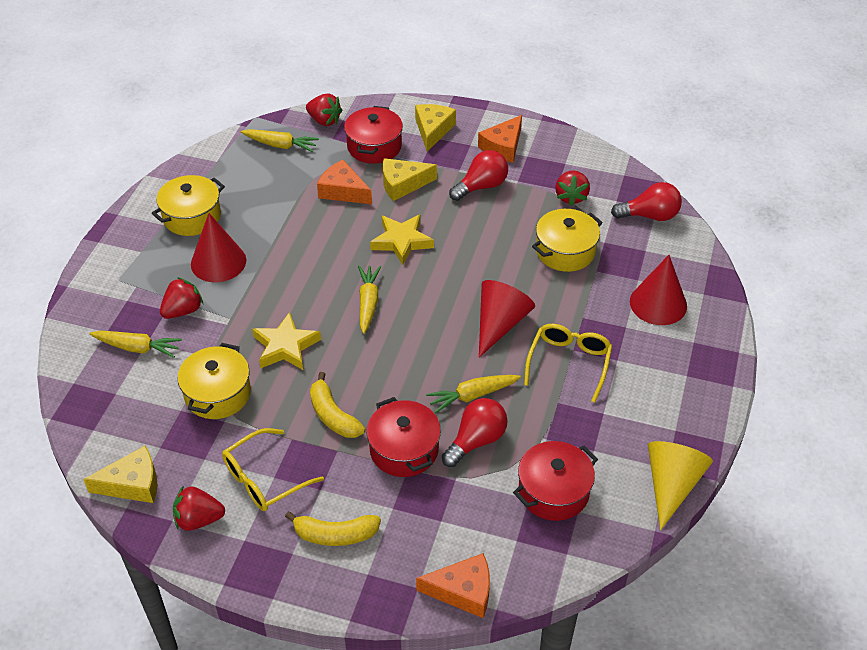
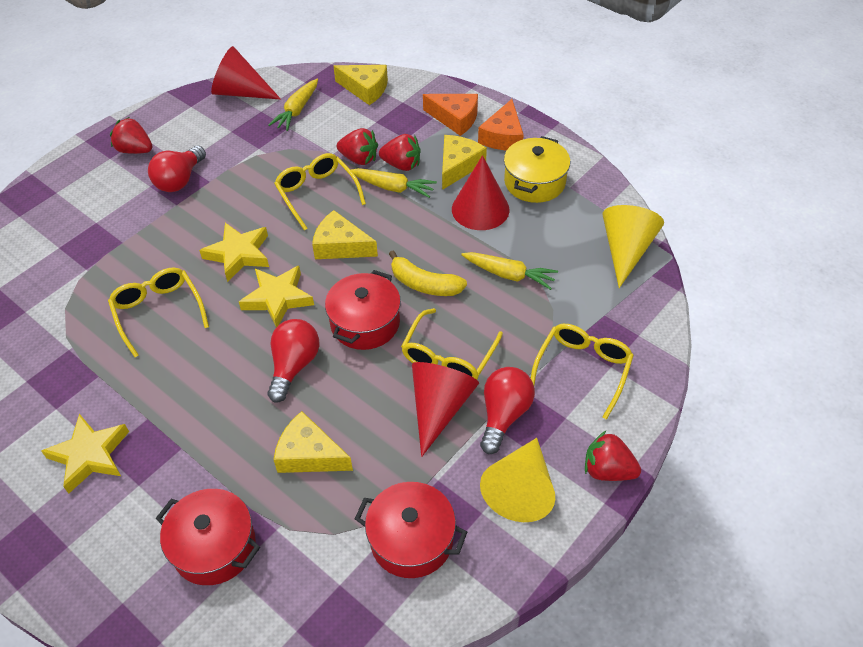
orange cheese: [317,160,372,204] [416,553,490,618] [478,115,522,163] = 3 -> [423,94,478,136] [478,99,524,150] = 2
yellow banana: [285,511,381,546] [310,372,365,438] = 2 -> [389,251,467,296] = 1
yellow carrot: [89,330,182,358] [241,129,319,152] [358,266,381,334] [426,375,521,413] = 4 -> [268,79,318,131] [351,168,437,198] [461,252,558,290] = 3
yellow cheese: [83,446,157,503] [383,158,437,201] [415,104,456,152] = 3 -> [273,411,353,473] [312,210,378,259] [333,65,388,105] [442,135,487,190] = 4
yellow cone: [648,441,713,530] = 1 -> [480,438,555,522] [602,205,664,288] = 2
yellow glasses: [222,428,324,511] [524,324,612,403] = 2 -> [108,268,209,357] [274,153,366,231] [401,308,503,380] [531,324,634,420] = 4
yellow pot: [152,175,225,236] [177,343,251,419] [532,209,603,272] = 3 -> [504,136,570,203] = 1
yellow star: [252,312,321,370] [370,215,434,265] = 2 -> [41,414,129,494] [199,223,269,282] [239,266,314,327] = 3

